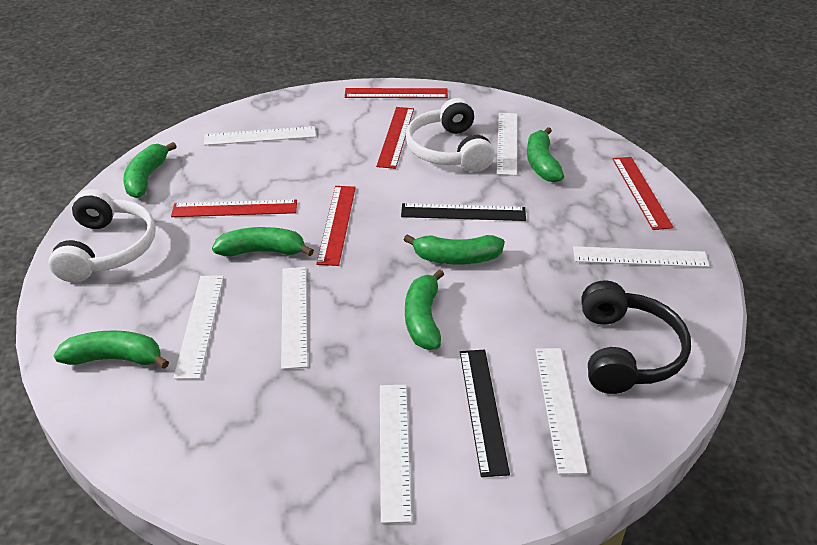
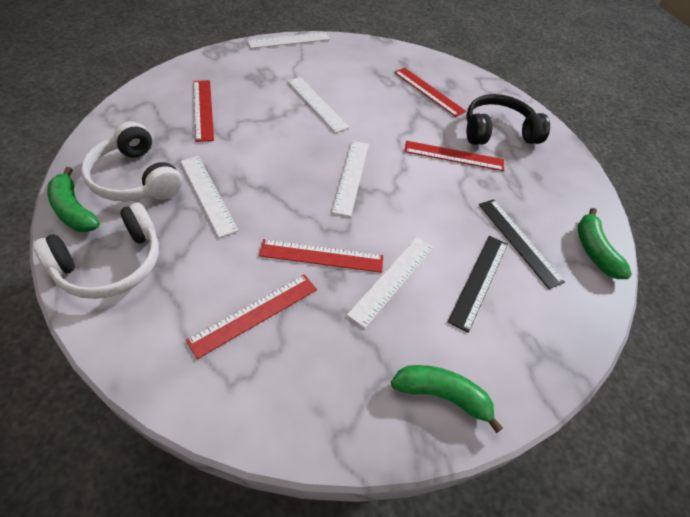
green banana: [53,330,169,369] [123,142,177,198] [212,227,314,256] [404,234,505,265] [405,269,444,350] [527,127,564,182] = 6 -> [47,167,100,232] [391,365,503,433] [578,208,632,279] = 3
white ruler: [173,276,224,379] [204,126,316,146] [281,267,308,369] [380,385,412,523] [497,113,517,176] [535,348,587,475] [573,246,710,267] = 7 -> [180,156,239,238] [247,32,330,49] [287,77,349,133] [332,141,369,217] [347,237,434,328] = 5

